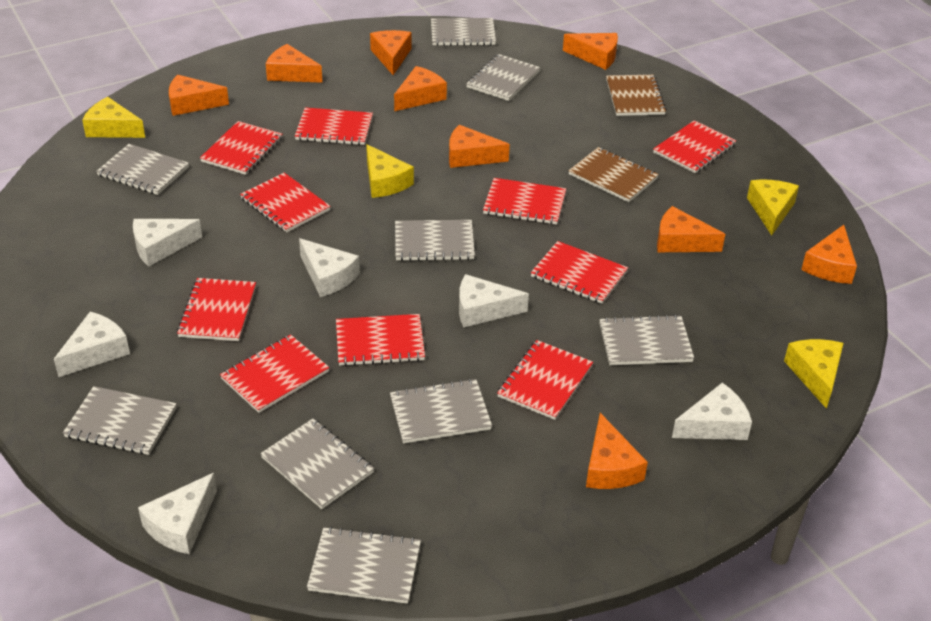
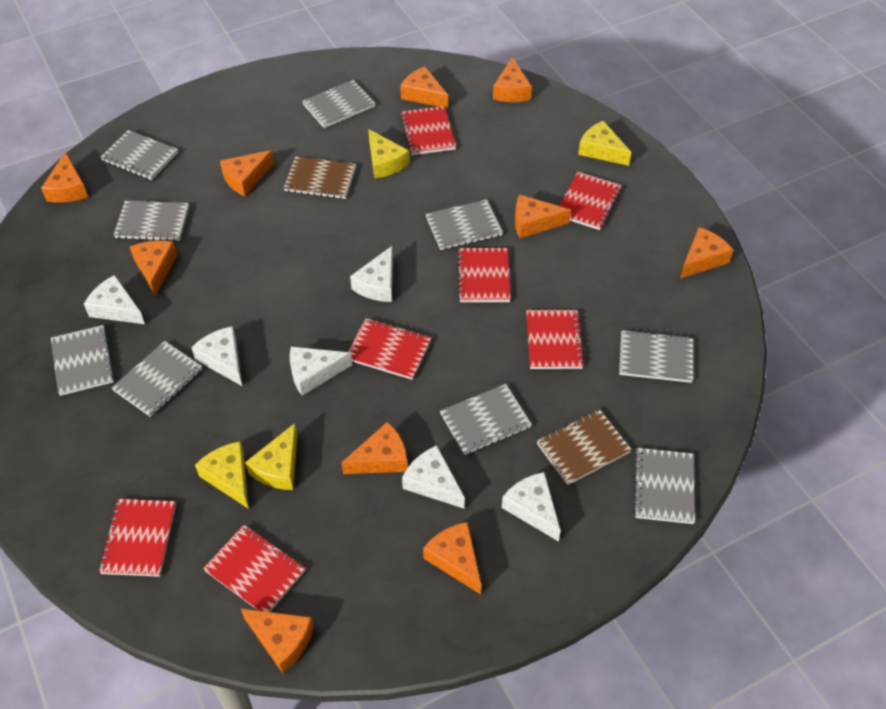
orange cheese: [169,75,229,116] [266,44,323,83] [370,30,412,75] [394,66,447,111] [449,125,510,168] [563,33,618,70] [586,413,648,489] [657,206,725,252] [801,225,857,284] = 9 -> [41,152,88,203] [130,241,177,297] [220,150,274,196] [241,609,314,673] [341,422,408,474] [400,66,448,109] [423,522,481,594] [493,57,532,102] [515,194,571,238] [680,227,733,279] = 10
red notebook: [177,278,256,341] [200,121,283,175] [220,334,329,413] [240,173,331,233] [295,107,373,145] [336,314,425,366] [483,178,566,225] [497,340,593,420] [531,241,628,304] [653,120,736,174] = 10 -> [99,499,176,577] [203,525,306,612] [348,318,431,380] [401,106,456,155] [457,248,511,302] [526,310,585,369] [560,172,622,230] = 7

